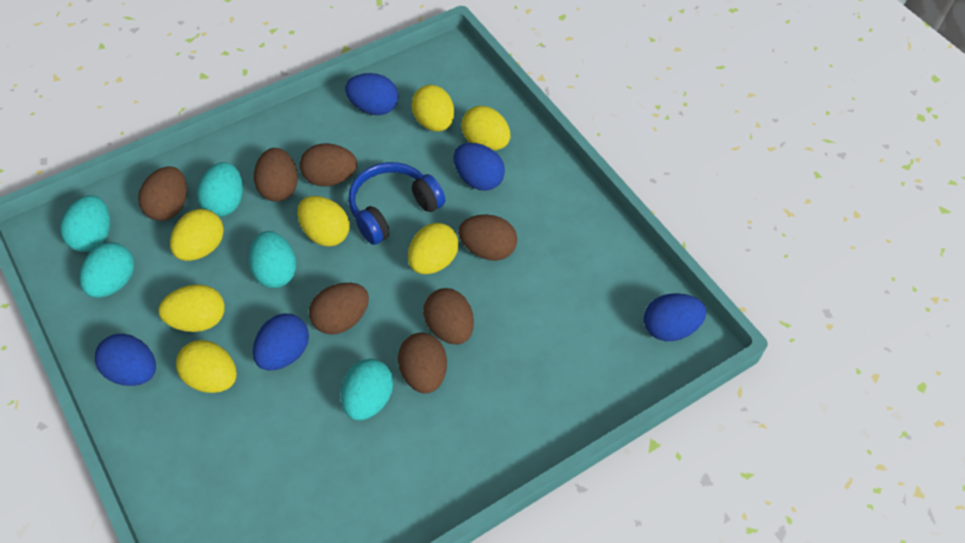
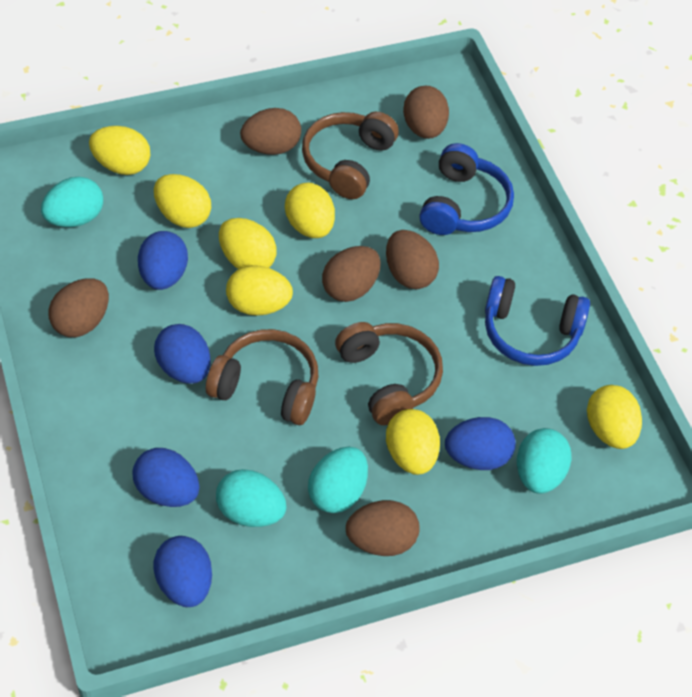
blue headphones: [348,162,445,245] = 1 -> [419,143,514,235] [485,276,590,366] = 2
brown egg: [138,166,187,221] [254,148,298,202] [300,143,357,187] [309,283,369,335] [398,332,447,393] [423,288,474,345] [458,215,517,261] = 7 -> [48,278,109,337] [240,108,301,155] [322,246,381,302] [346,500,420,556] [386,230,439,289] [403,86,449,139] = 6
brown headphones: none = 0 -> [206,329,318,425] [302,112,399,199] [335,322,443,425] = 3
turquoise egg: [60,196,110,252] [80,243,134,298] [197,162,243,217] [249,231,296,288] [341,359,393,421] = 5 -> [41,177,103,227] [216,469,287,527] [308,447,368,513] [517,428,572,494] = 4

